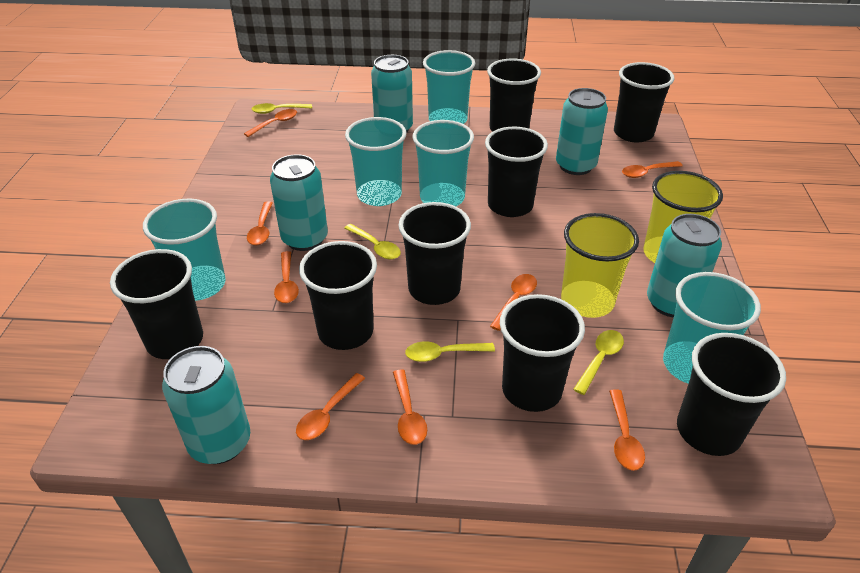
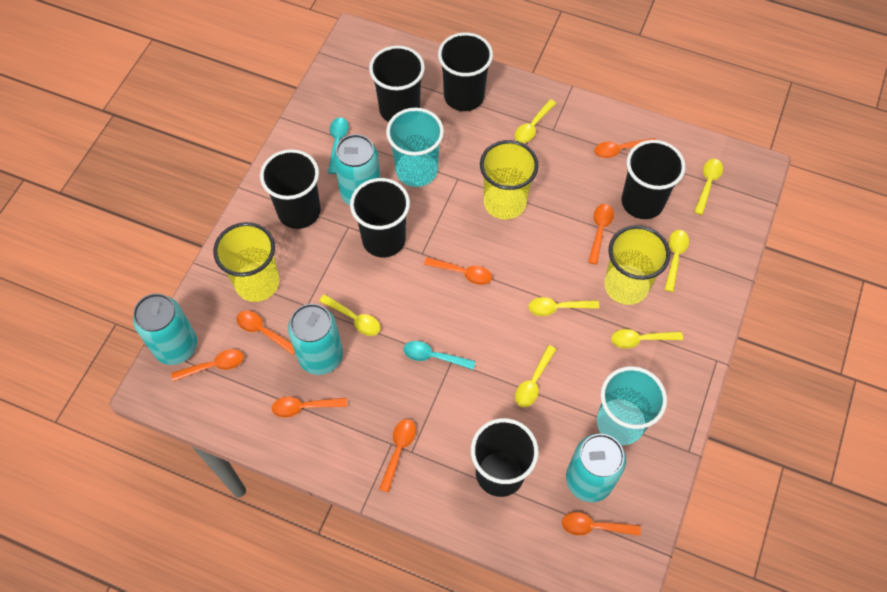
black cup: [110,249,203,359] [299,241,377,350] [398,202,471,305] [485,127,548,217] [487,59,541,132] [500,294,585,412] [614,62,674,143] [677,333,786,456] = 8 -> [260,149,321,229] [350,178,410,257] [369,45,425,122] [438,32,493,111] [471,418,539,497] [622,140,685,219] = 6
turquoise can: [162,346,250,464] [270,154,328,251] [371,55,413,132] [556,88,608,175] [647,214,722,317] = 5 -> [133,293,197,365] [288,304,343,375] [334,134,381,205] [566,434,626,502] = 4
turquoise cup: [143,199,226,301] [345,117,407,206] [412,120,474,206] [423,50,476,124] [663,272,761,384] = 5 -> [386,108,444,187] [597,366,667,445] = 2
turquoise spoon: none = 0 -> [328,117,349,174] [403,341,475,370] = 2
yellow cup: [561,213,639,318] [643,171,723,263] = 2 -> [213,222,279,302] [480,140,538,220] [604,225,670,305] = 3
yellow spoon: [252,103,312,114] [344,224,401,260] [405,341,495,362] [573,330,624,395] = 4 -> [319,294,381,336] [515,99,556,143] [515,345,557,407] [528,297,599,316] [611,329,683,349] [664,230,689,292] [694,159,723,215] = 7

